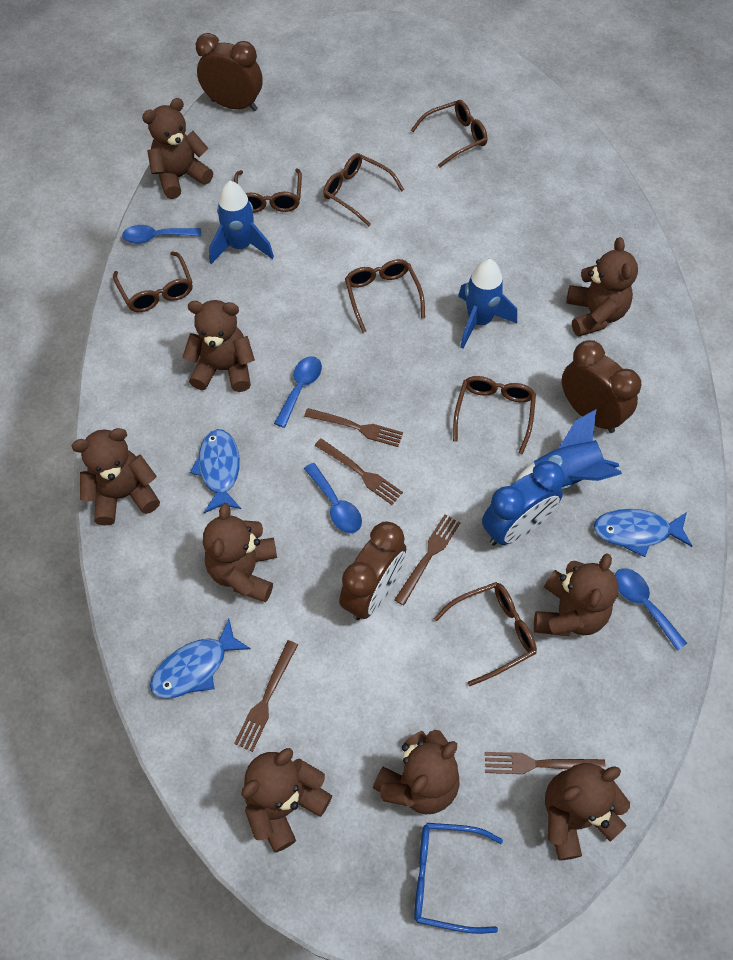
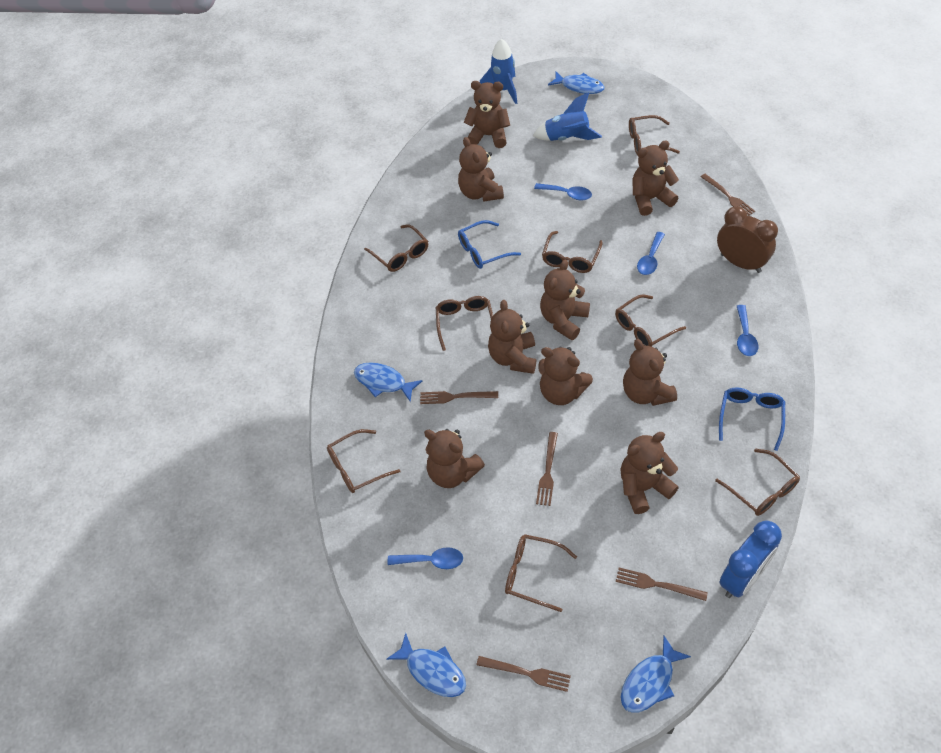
blue fish: [150,619,251,699] [190,429,241,513] [593,509,692,557] = 3 -> [354,362,423,402] [386,633,466,697] [548,71,605,94] [621,636,691,713] = 4
blue glasses: [414,823,503,934] = 1 -> [458,220,521,269] [719,387,785,451] = 2
blue rocket: [209,181,274,264] [458,259,517,349] [516,409,622,490] = 3 -> [480,39,517,104] [533,92,602,141] = 2
brown clock: [196,33,263,111] [339,521,406,620] [562,340,641,433] = 3 -> [717,206,778,273] = 1
brown glasses: [113,251,192,312] [234,169,302,213] [323,153,404,226] [345,259,425,333] [411,100,488,168] [434,582,537,686] [453,376,536,455] = 7 -> [327,429,401,493] [364,224,428,272] [436,296,493,351] [505,534,577,612] [542,231,603,273] [615,294,686,347] [629,115,680,154] [715,449,800,516] = 8

